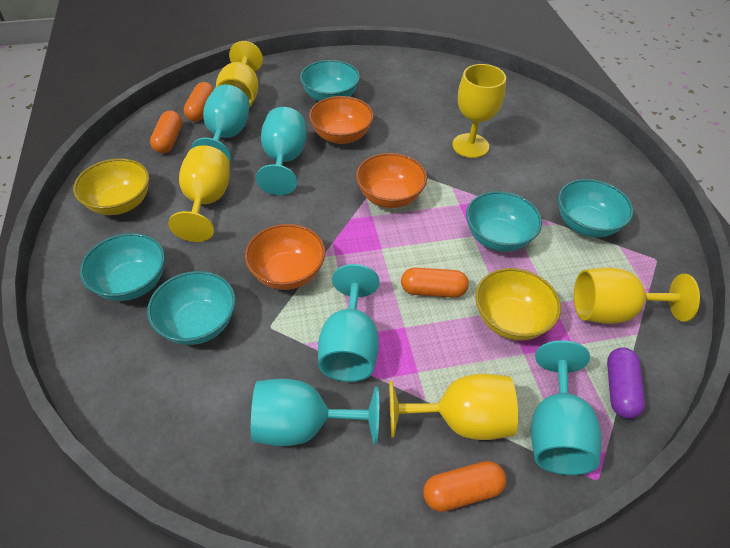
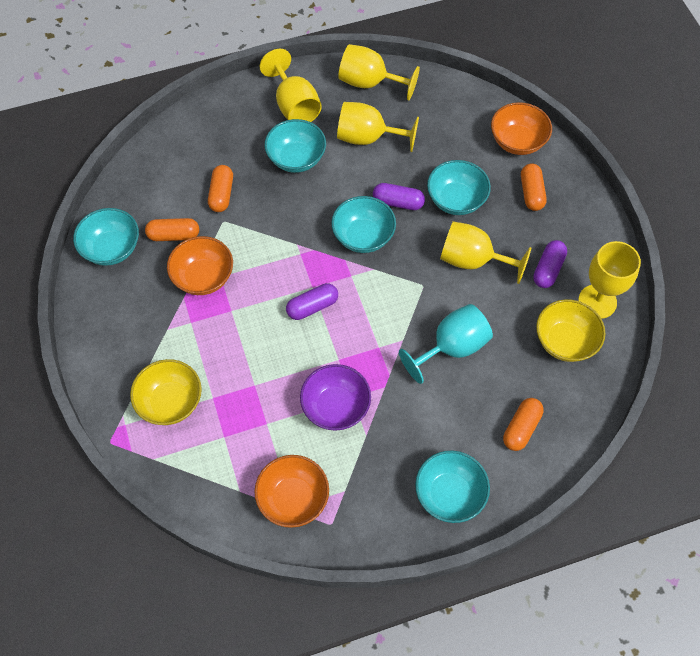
purple bowl: none = 0 -> [300,364,371,431] = 1
purple capsule: [607,347,645,419] = 1 -> [286,283,338,320] [373,183,425,210] [533,240,567,288] = 3
turquoise goblet: [191,85,249,163] [251,379,379,446] [256,107,306,195] [318,264,380,382] [531,340,602,475] = 5 -> [399,304,493,384] = 1

